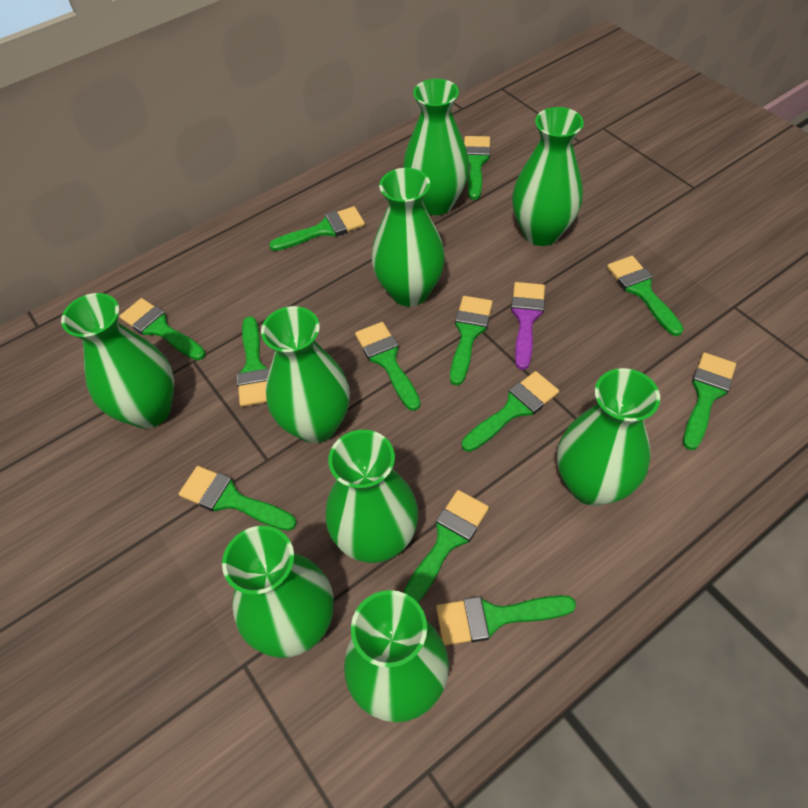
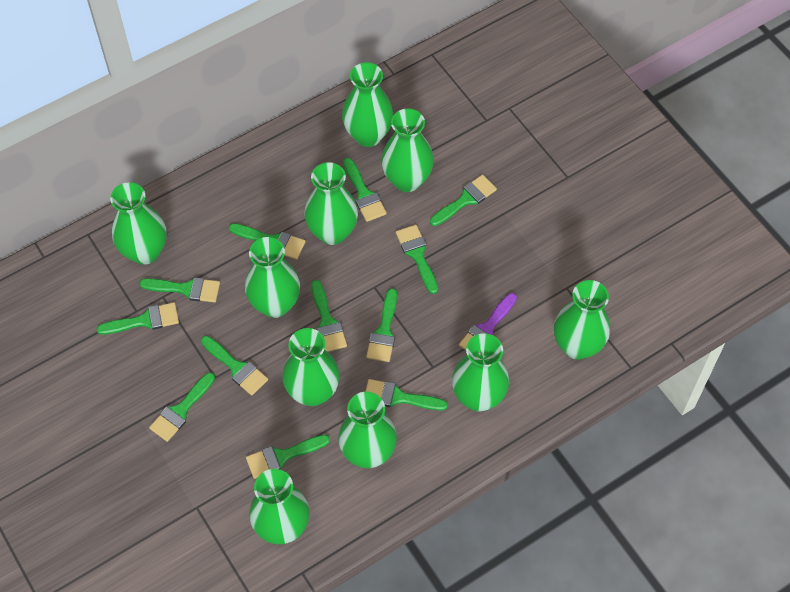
green vase: [61,293,174,429] [222,526,334,658] [261,306,350,443] [326,430,418,563] [344,590,449,722] [372,168,445,307] [403,79,470,215] [512,107,584,246] [557,368,660,506] = 9 -> [110,182,167,265] [245,237,300,318] [249,469,310,544] [282,328,340,406] [304,162,358,245] [338,392,397,468] [342,62,393,147] [381,109,434,192] [452,333,509,411] [554,280,610,360] = 10

